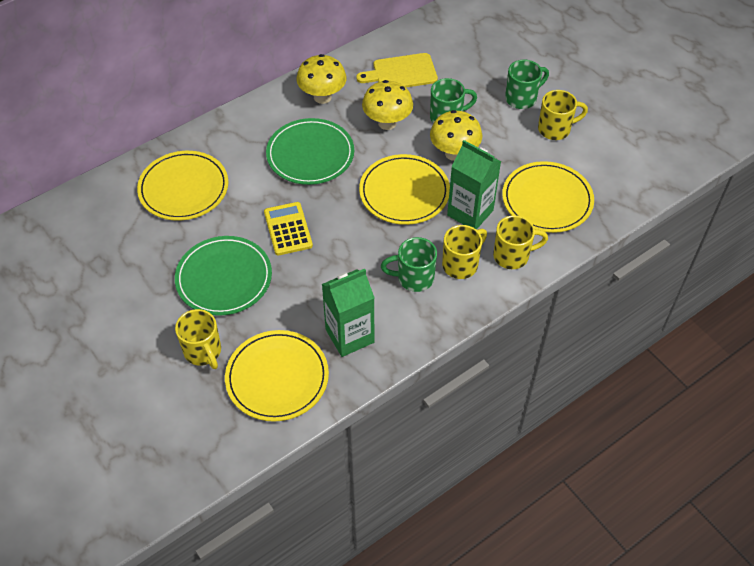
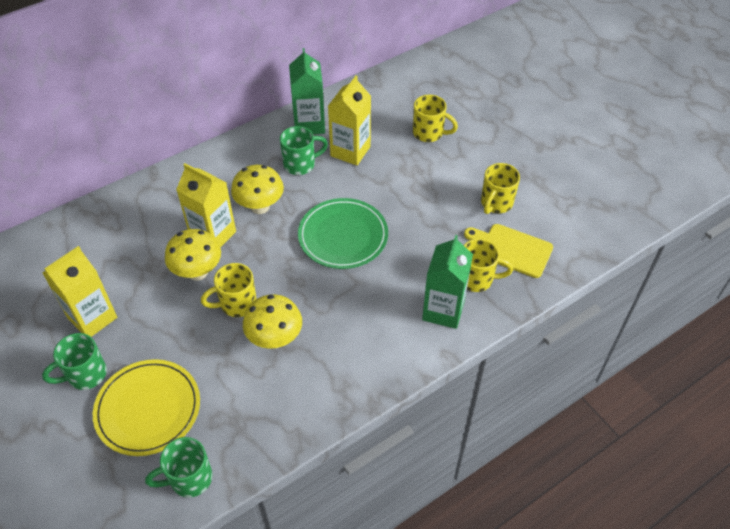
green plate: [175,236,272,316] [266,118,354,185] = 2 -> [298,198,388,269] = 1
yellow calculator: [264,202,313,256] = 1 -> none = 0
yellow carton: none = 0 -> [42,246,117,337] [176,163,236,247] [328,76,371,165] = 3
yellow plate: [137,151,228,221] [225,330,329,422] [359,154,450,225] [502,161,594,233] = 4 -> [93,359,200,456] = 1

